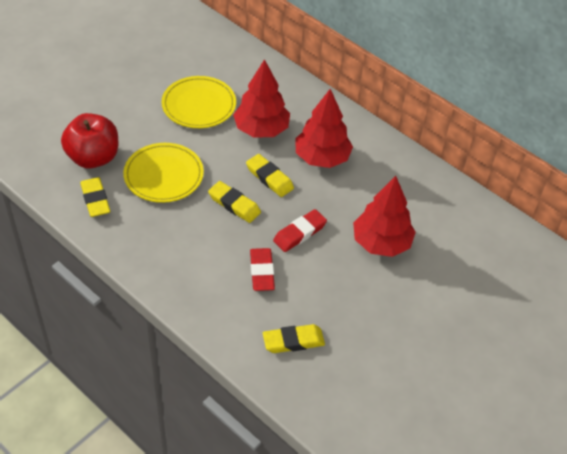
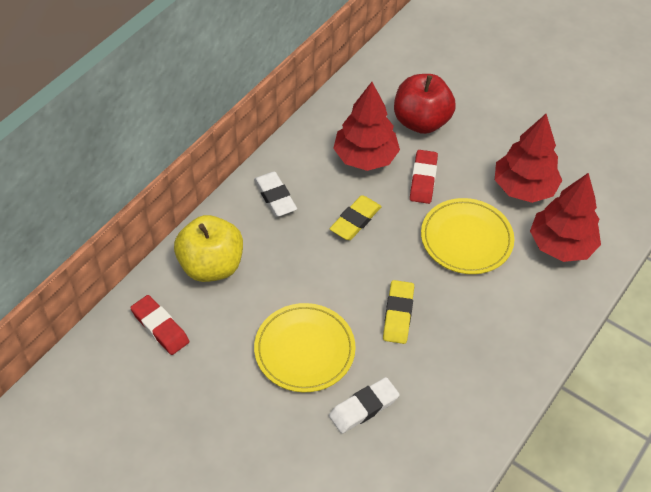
white eraser: none = 0 -> [254,172,297,217] [329,377,400,433] = 2
yellow apple: none = 0 -> [174,215,243,282] = 1
yellow eraser: [80,177,110,217] [208,181,261,223] [246,154,294,197] [263,324,325,353] = 4 -> [330,195,382,240] [383,280,414,344] = 2

